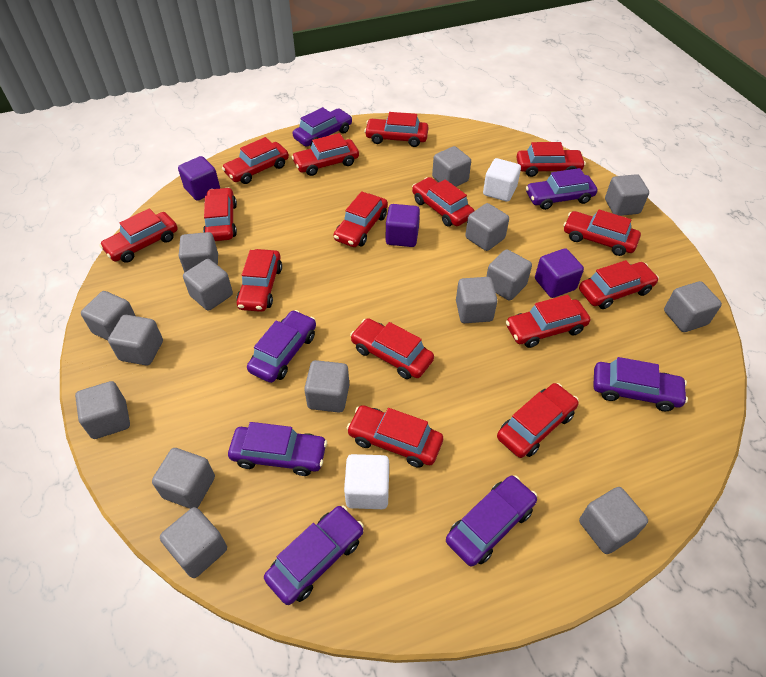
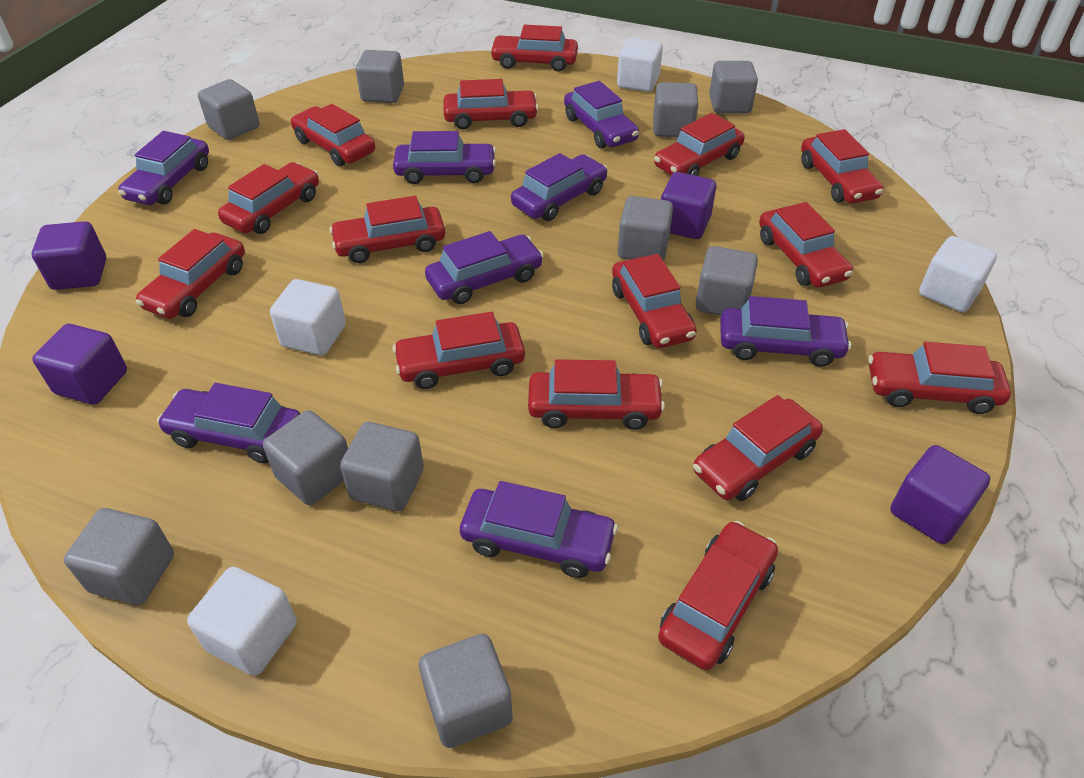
grey cube: [75,381,130,439] [81,291,136,340] [108,315,163,365] [152,448,215,509] [160,507,227,578] [179,232,218,273] [183,259,233,311] [304,360,349,413] [432,146,471,187] [456,277,498,323] [465,203,509,251] [486,249,532,301] [579,487,648,554] [605,174,649,216] [664,281,722,332] = 15 -> [64,508,174,605] [198,79,259,140] [263,410,348,505] [340,422,424,511] [356,50,404,103] [419,634,513,748] [618,196,673,261] [653,82,698,137] [695,246,758,316] [709,61,758,114] = 10
purple car: [228,422,327,476] [247,310,316,383] [264,506,364,605] [293,107,352,147] [446,475,537,567] [526,168,597,210] [593,357,688,412] = 7 -> [118,131,209,205] [157,383,300,463] [393,131,496,184] [425,231,544,304] [460,481,618,578] [511,153,608,221] [564,81,639,148] [720,296,851,367] = 8
purple cube: [178,156,220,201] [386,204,420,247] [535,248,584,298] = 3 -> [32,221,106,290] [32,324,127,404] [661,172,716,239] [890,445,990,544] = 4
white cube: [344,454,389,509] [483,158,521,202] = 2 -> [187,567,297,676] [270,279,346,356] [617,38,663,92] [919,236,997,312] = 4

